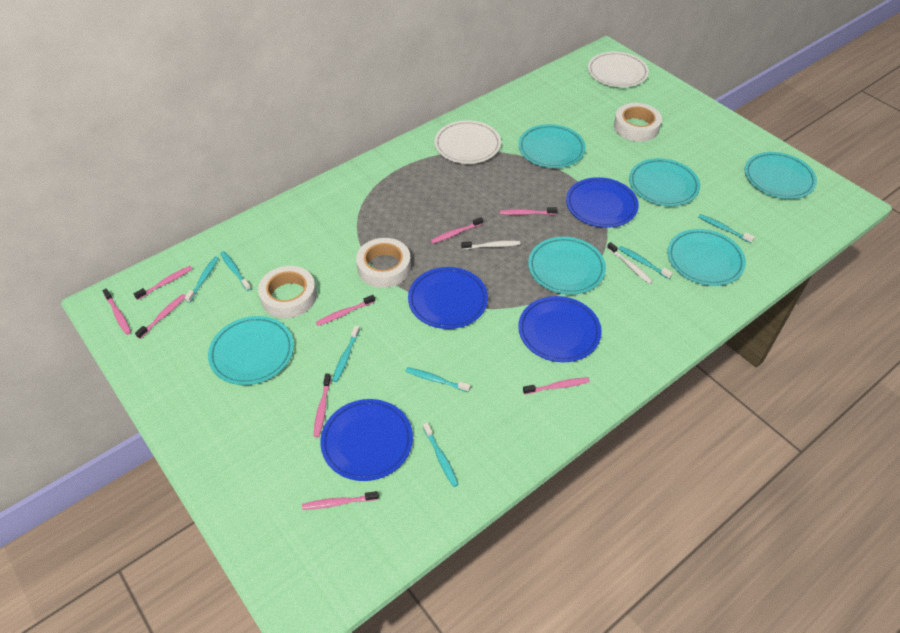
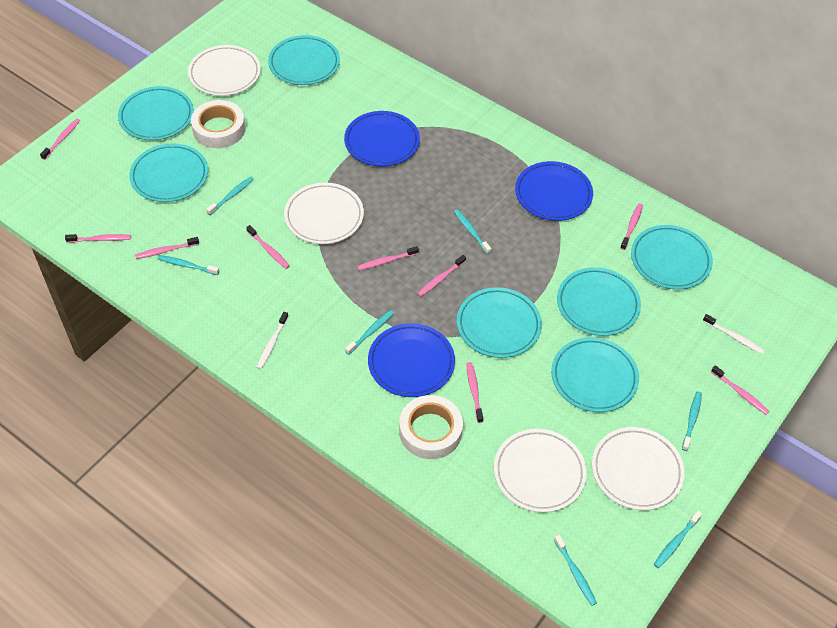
blue plate: [321,399,413,481] [408,267,488,329] [518,296,602,362] [566,177,639,228] = 4 -> [344,111,420,166] [368,323,455,397] [515,161,593,221] = 3
turquoise plate: [208,316,294,385] [518,124,586,168] [528,237,606,295] [629,158,700,206] [667,229,746,286] [745,152,817,199] = 6 -> [118,86,194,140] [129,143,208,202] [268,35,340,85] [457,287,542,358] [551,337,639,412] [557,267,641,336] [631,225,713,290] = 7
white plate: [434,120,501,164] [588,52,649,87] = 2 -> [188,45,261,96] [284,183,364,244] [494,429,587,513] [592,427,685,510] = 4
white tape: [258,266,317,318] [356,238,411,288] [614,103,662,142] = 3 -> [191,100,245,148] [399,395,463,459] = 2

